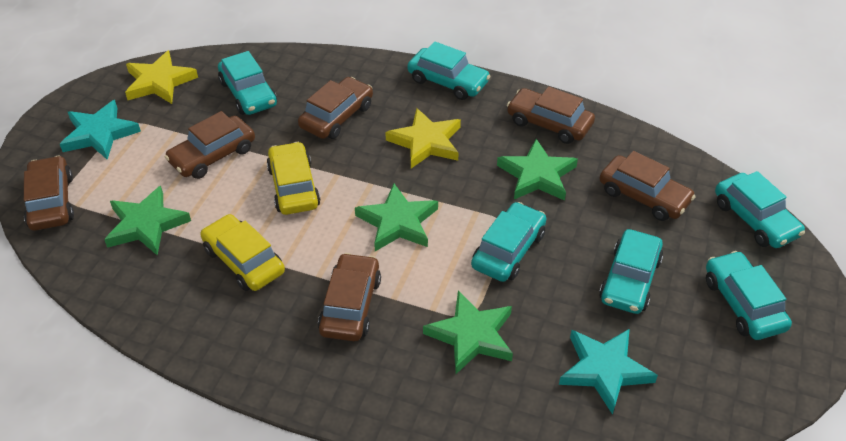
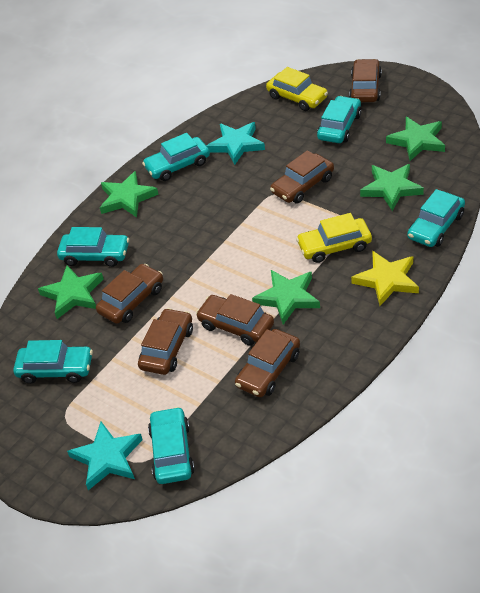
green star: [104,186,191,255] [355,184,438,251] [423,291,513,374] [497,139,578,201] = 4 -> [38,265,103,319] [100,171,159,217] [252,270,320,324] [360,164,424,211] [386,117,445,161] = 5
yellow star: [125,50,198,104] [385,108,461,168] = 2 -> [351,251,419,306] = 1

